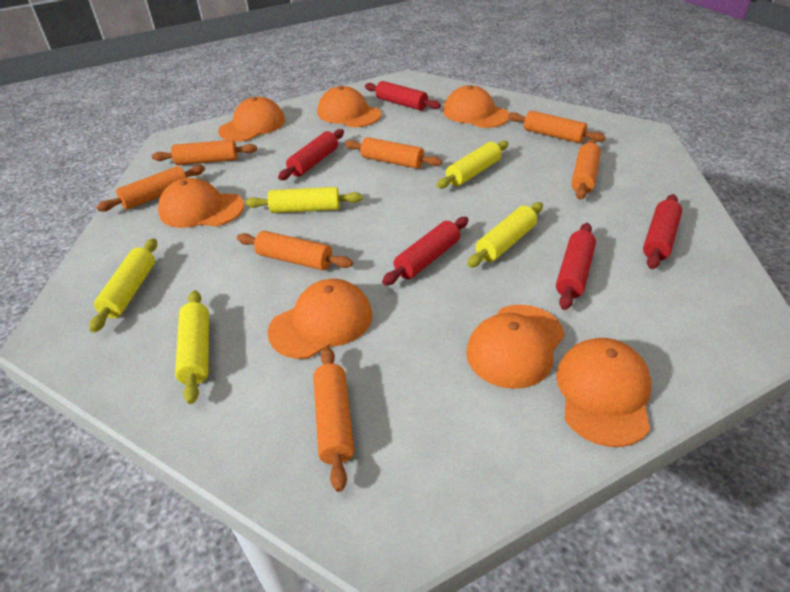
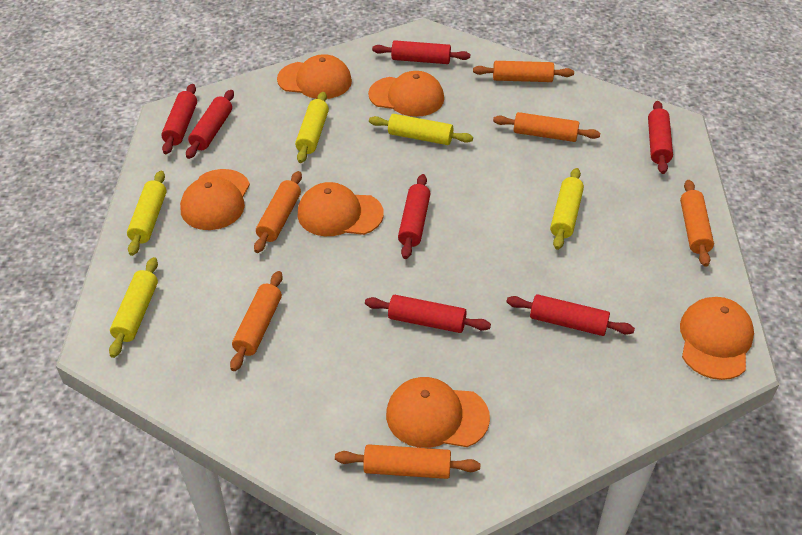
orange cap: [158,178,244,228] [218,97,285,141] [268,279,372,359] [317,86,381,127] [443,85,510,128] [466,305,565,389] [556,338,651,447] = 7 -> [180,169,250,230] [277,54,352,99] [297,182,384,236] [368,71,444,117] [386,377,490,448] [680,297,754,380] = 6
orange rolling pin: [96,165,205,211] [152,140,257,165] [237,231,353,270] [313,347,354,492] [345,137,442,169] [508,111,606,143] [571,139,601,200] = 7 -> [230,271,283,371] [254,171,302,253] [335,444,480,479] [473,61,574,82] [493,112,600,142] [680,180,714,267] = 6
red rolling pin: [278,129,344,180] [365,81,441,111] [382,217,468,286] [556,223,596,310] [643,194,682,269] = 5 -> [161,84,197,154] [186,90,234,159] [365,295,491,333] [372,40,470,64] [398,174,430,259] [507,294,635,336] [648,101,673,174] = 7

